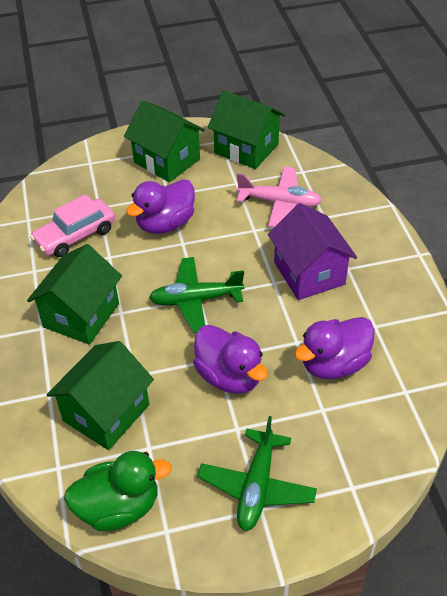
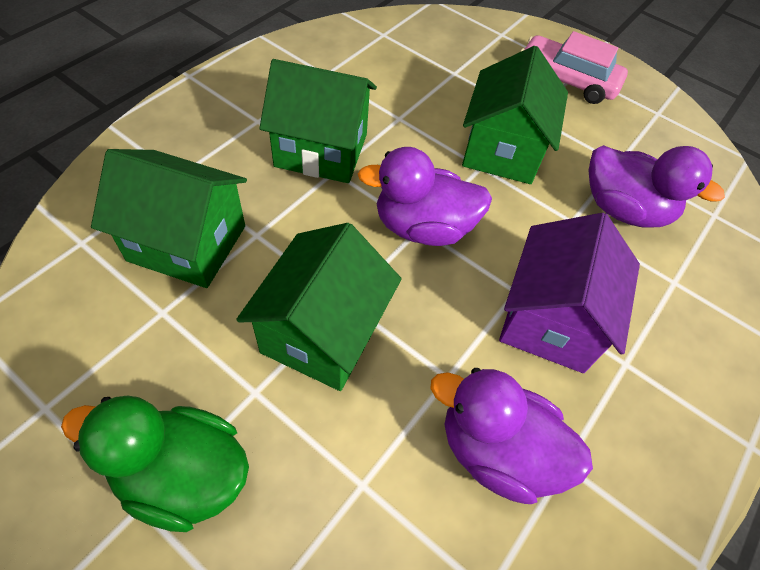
green plane: [149,257,244,333] [197,416,317,531] = 2 -> none = 0
pink plane: [236,167,322,227] = 1 -> none = 0

